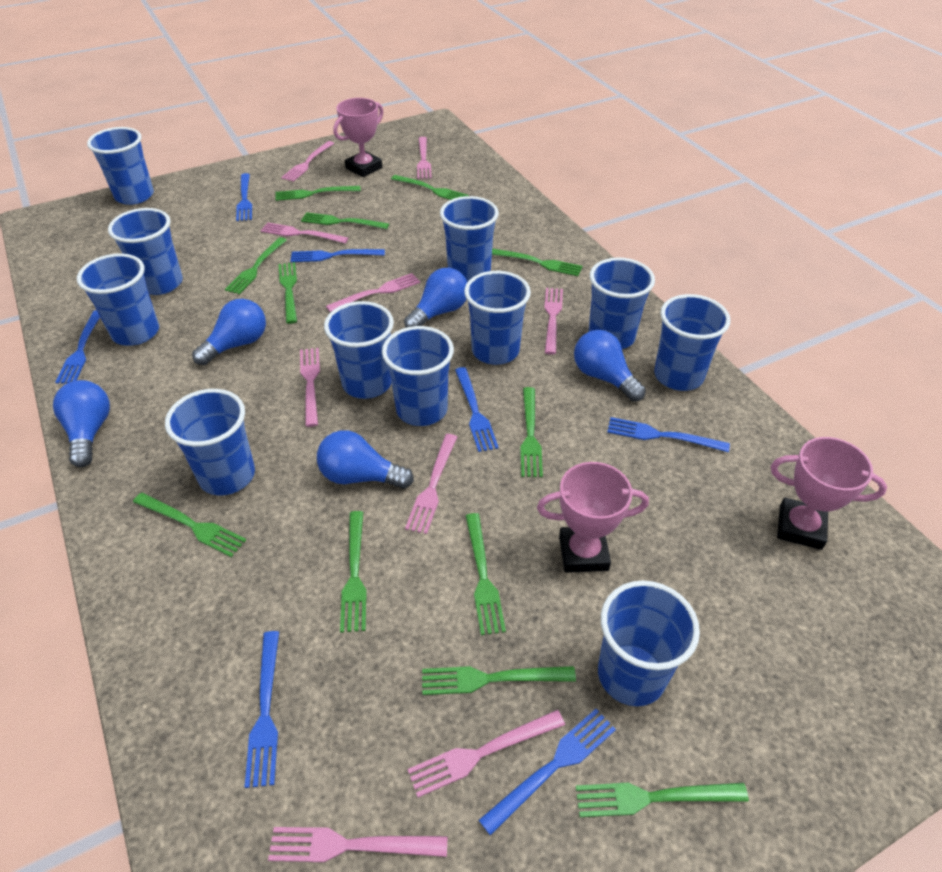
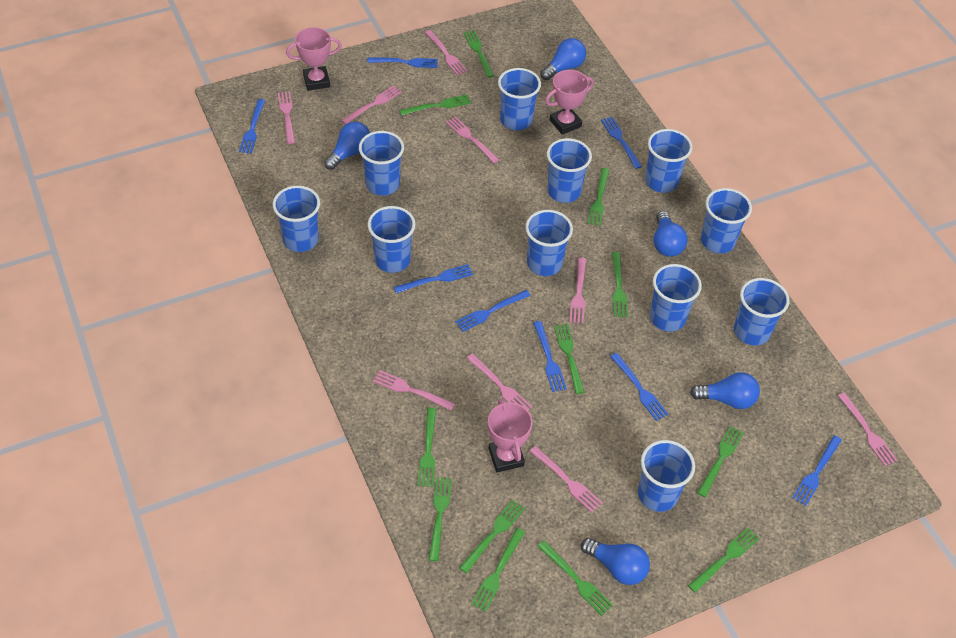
blue fork: [55,310,100,384] [236,173,252,221] [245,631,279,788] [290,249,385,262] [455,367,499,452] [479,709,616,836] [607,417,730,452] = 7 -> [239,99,265,154] [367,58,438,68] [394,264,473,293] [455,290,530,332] [533,321,567,392] [601,117,642,169] [610,353,668,421] [792,435,842,506] = 8

